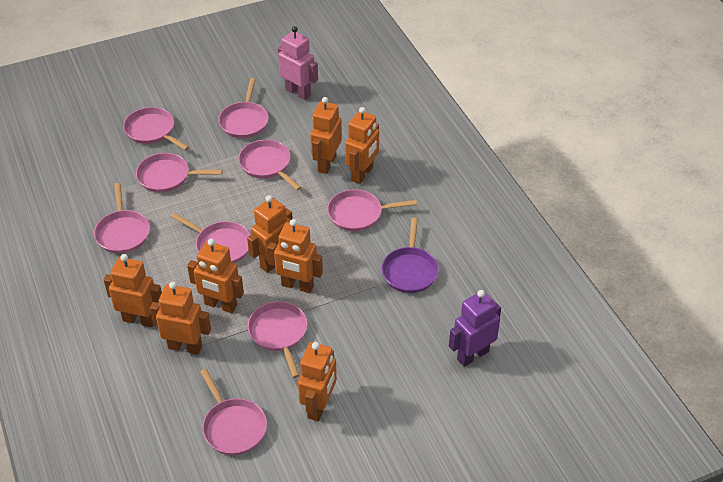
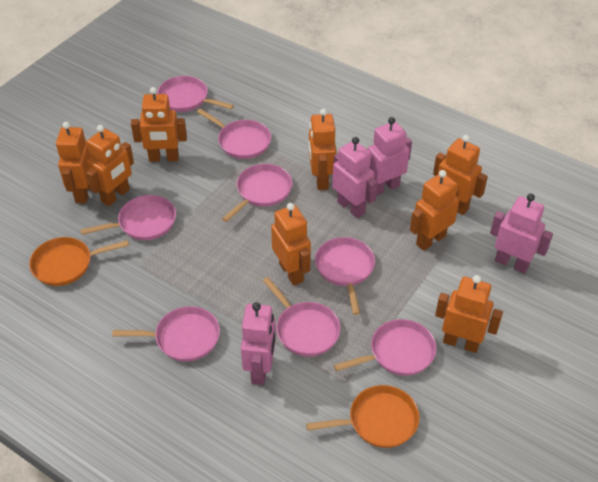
orange pan: none = 0 -> [29,237,129,286] [306,385,419,448] = 2
pink pan: [94,183,150,254] [123,107,189,150] [136,153,222,193] [171,213,251,263] [200,369,267,455] [218,78,269,138] [238,140,302,191] [248,301,307,378] [327,189,417,232] = 9 -> [80,195,176,240] [112,306,220,362] [157,76,234,112] [197,108,271,159] [222,164,292,222] [263,277,341,357] [315,237,375,315] [334,319,437,376] = 8
pink robot: [278,26,318,100] = 1 -> [241,302,276,385] [332,137,377,218] [368,117,412,196] [490,194,553,274] = 4
purple pan: [382,218,439,293] = 1 -> none = 0
purple robot: [449,290,501,367] = 1 -> none = 0

